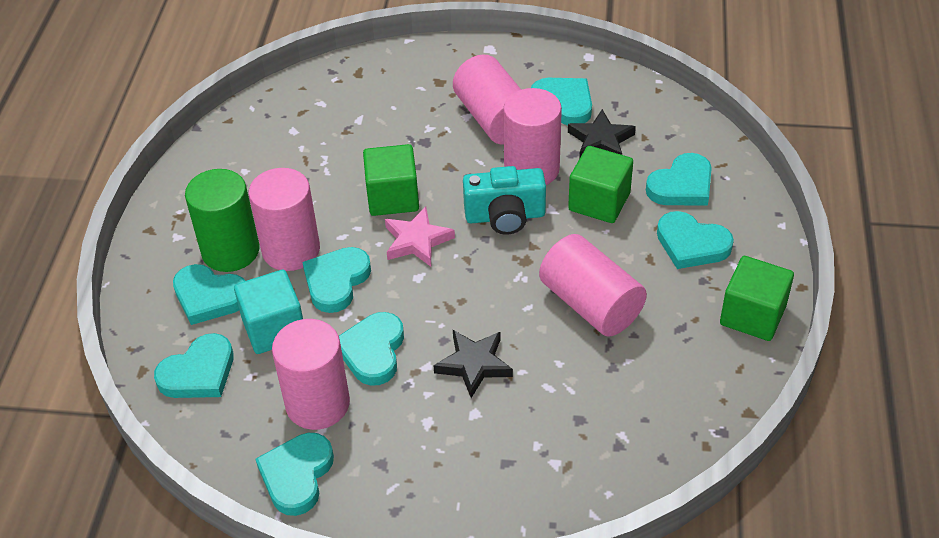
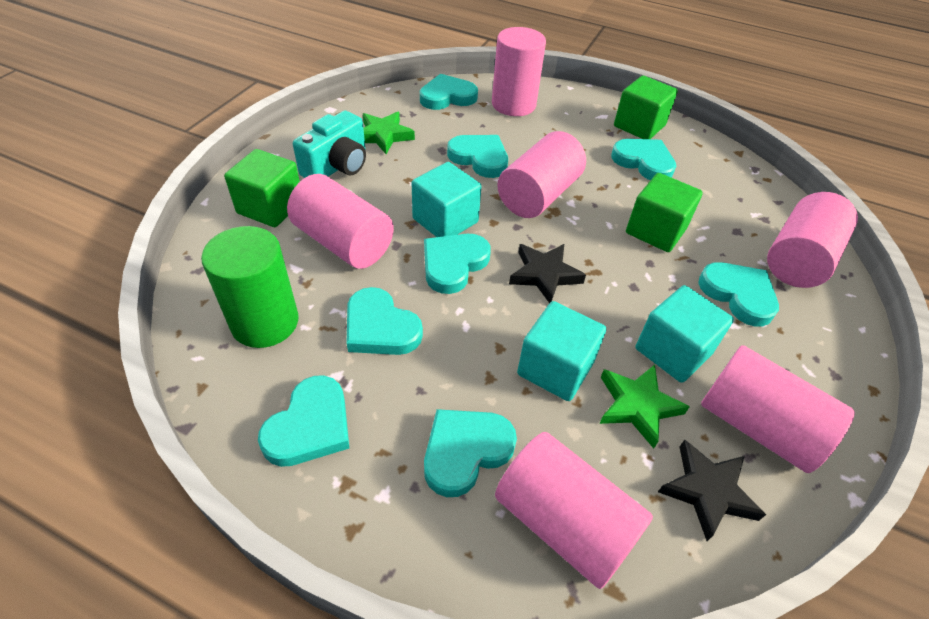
green star: none = 0 -> [363,112,415,154] [599,365,690,448] = 2
pink cylinder: [249,168,320,271] [272,319,350,430] [453,55,521,145] [503,88,562,185] [539,234,647,336] = 5 -> [287,174,394,269] [492,27,546,116] [495,432,653,589] [497,131,586,218] [701,345,855,473] [767,192,858,288] = 6
pink star: [385,206,455,267] = 1 -> none = 0
turquoise cube: [234,270,303,354] = 1 -> [412,162,482,237] [517,301,606,401] [635,285,734,383] = 3

